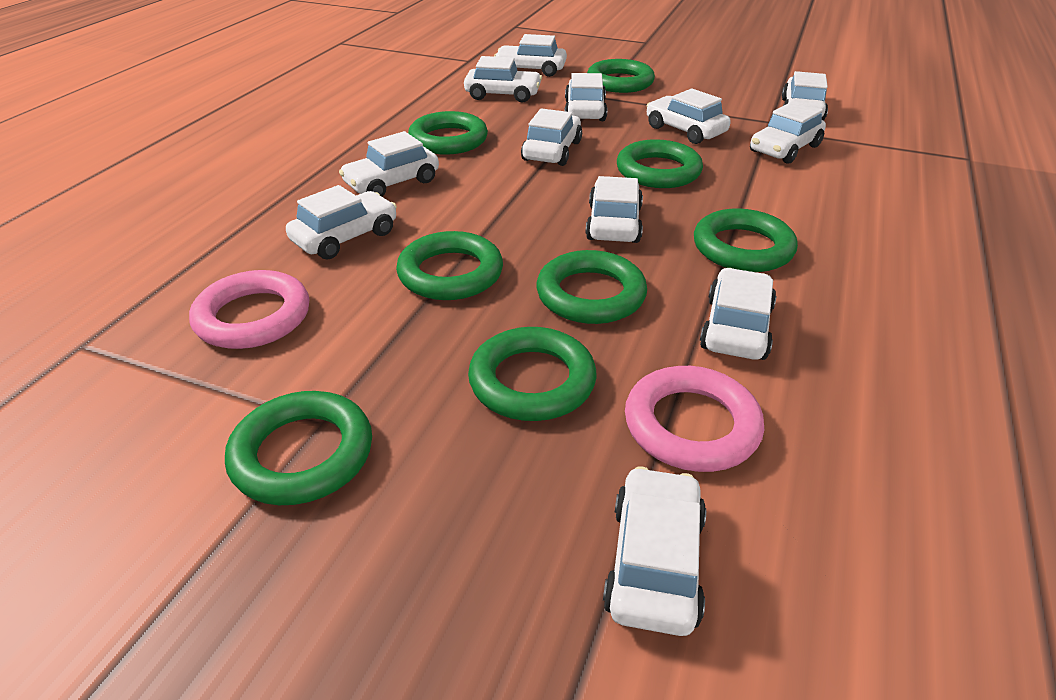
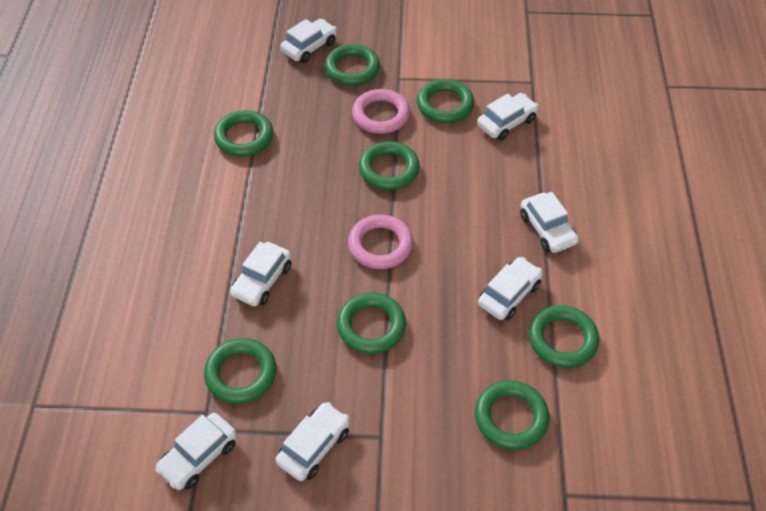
white car: [286,185,397,259] [339,131,439,197] [464,56,542,102] [494,34,567,77] [521,108,582,166] [565,73,607,121] [585,176,643,243] [603,466,706,636] [646,88,731,144] [700,268,776,360] [750,101,826,164] [782,71,828,121] = 12 -> [155,413,237,490] [230,242,292,306] [276,402,350,481] [280,19,337,63] [477,93,539,141] [478,257,543,320] [520,192,579,253] = 7

